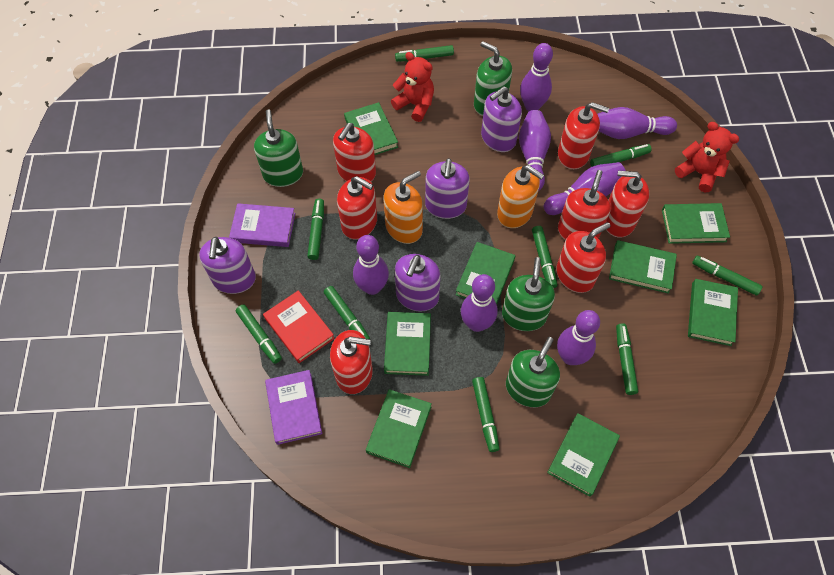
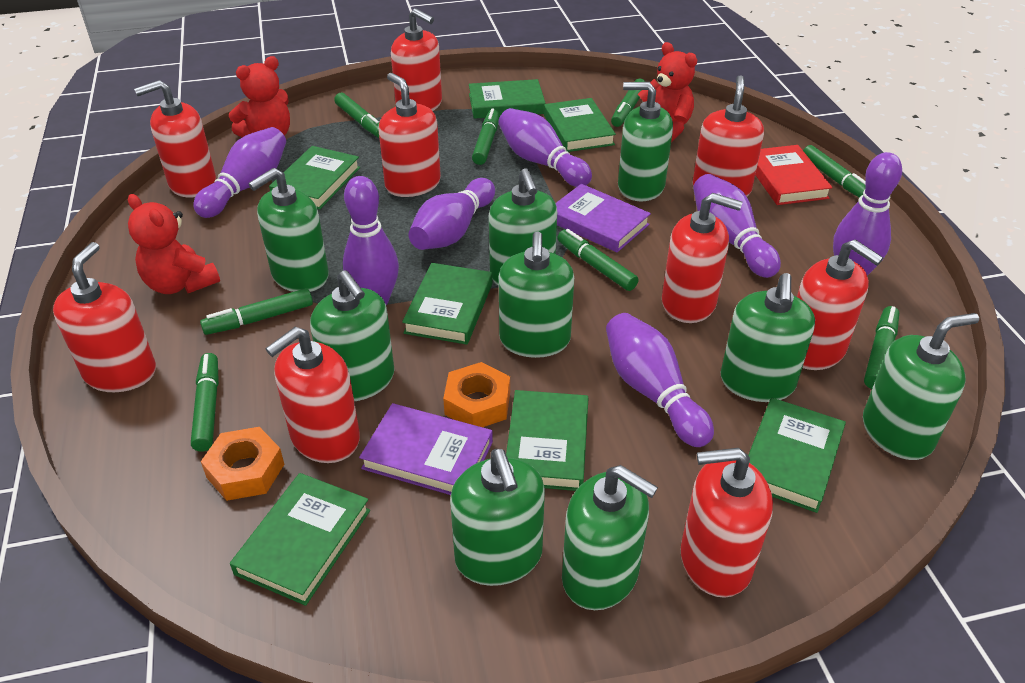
green book: [344,102,398,155] [366,389,432,468] [384,312,431,376] [455,242,515,304] [547,413,620,497] [609,240,677,294] [662,203,730,244] [688,279,738,346] = 8 -> [230,473,370,606] [269,146,360,210] [402,263,492,345] [469,79,546,119] [506,390,588,491] [544,98,616,152] [748,398,846,513] = 7
green marker: [236,305,282,364] [307,198,324,260] [324,286,370,339] [395,45,454,62] [472,377,500,452] [532,226,557,288] [590,144,652,167] [616,323,638,395] [692,256,763,296] = 9 -> [191,353,219,452] [200,288,313,335] [334,93,379,138] [472,108,499,165] [557,229,639,291] [611,79,645,127] [803,145,865,198] [864,306,899,389] = 8
green soap dispenser: [254,110,303,187] [474,41,512,116] [502,257,555,331] [506,337,560,407] = 4 -> [249,168,329,292] [310,270,395,401] [450,449,545,586] [489,168,557,286] [499,231,574,358] [562,465,658,610] [618,82,673,201] [720,273,815,402] [863,313,979,460] = 9
orange nut: none = 0 -> [201,427,284,501] [443,362,510,427] = 2
orange soap dispenser: [383,171,423,244] [497,165,544,228] = 2 -> none = 0
purple soap dispenser: [199,237,256,294] [395,254,440,312] [425,158,470,219] [481,86,522,152] = 4 -> none = 0
red soap dispenser: [330,330,373,394] [333,123,376,182] [337,176,377,240] [556,222,611,293] [558,102,609,169] [558,170,611,240] [606,171,649,238] = 7 -> [53,242,156,392] [134,80,216,198] [266,327,360,463] [378,73,441,197] [391,8,442,111] [662,193,743,323] [681,448,773,598] [693,75,764,197] [797,239,883,370] = 9
red teddy bear: [391,52,434,122] [675,122,739,192] = 2 -> [128,194,220,294] [229,56,290,137] [638,42,697,142] = 3

